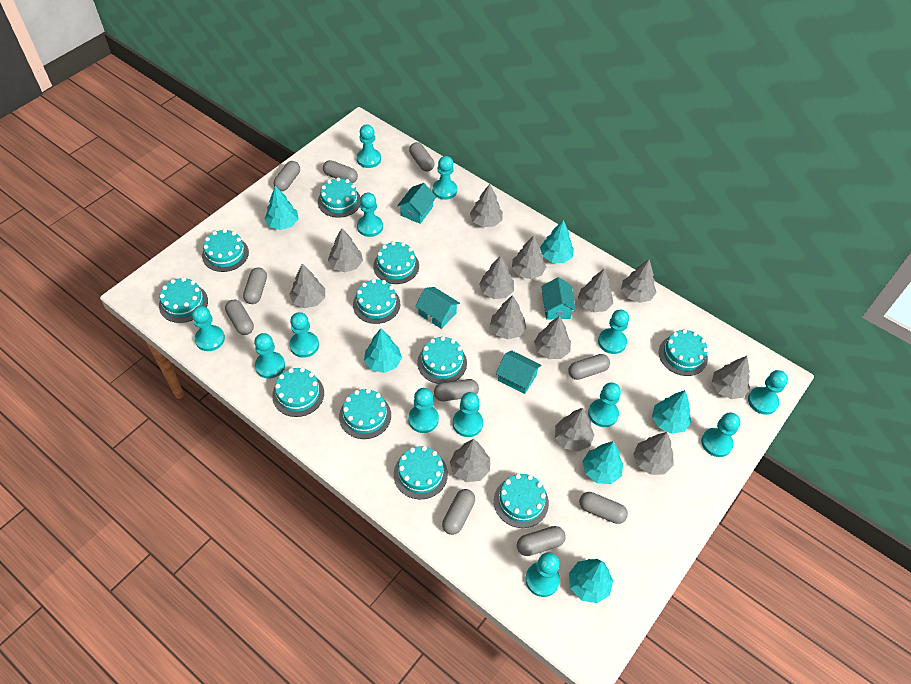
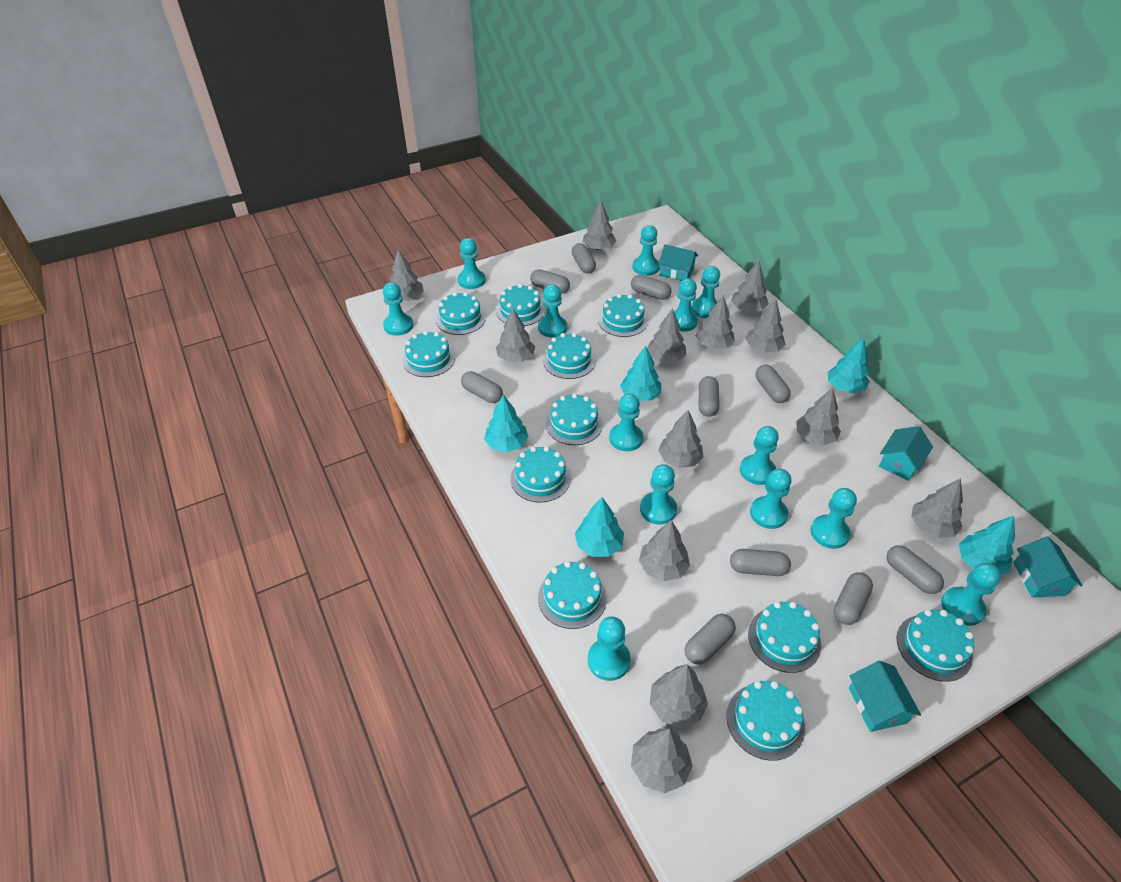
turquoise tree: [264,186,299,230] [364,328,402,373] [540,220,574,263] [569,559,613,603] [582,441,623,484] [652,390,691,434] = 6 -> [484,395,529,452] [575,497,624,557] [620,346,661,401] [828,338,870,394] [959,516,1015,575] = 5

